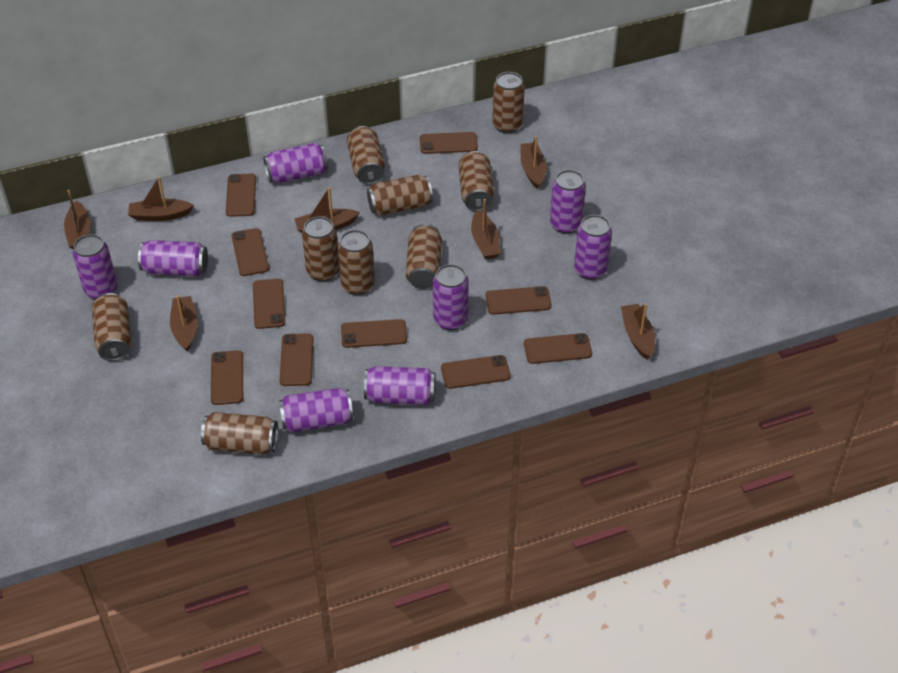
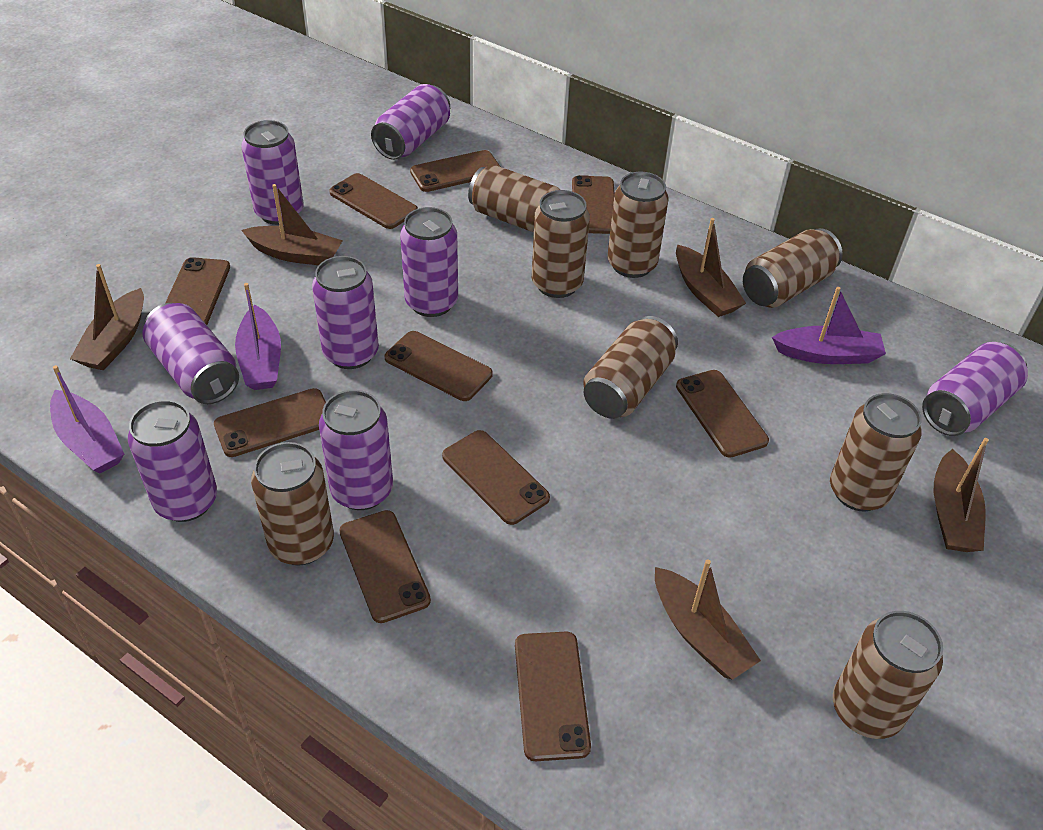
brown boat: [64,190,90,250] [128,176,194,221] [170,295,198,351] [294,187,360,233] [471,199,501,260] [521,136,547,189] [621,303,655,360] = 7 -> [70,264,144,371] [242,184,343,265] [655,559,761,680] [676,218,746,317] [934,438,989,552] = 5
brown can: [92,293,131,361] [201,412,278,454] [302,216,339,281] [338,230,375,295] [347,126,385,185] [367,175,433,216] [406,224,442,289] [459,151,494,211] [492,72,525,133] = 9 -> [251,442,334,566] [468,164,560,232] [532,190,590,298] [583,316,678,419] [607,172,669,278] [743,228,843,308] [830,393,922,512] [833,611,943,739] = 8
purple boat: none = 0 -> [50,365,124,473] [235,283,281,390] [772,287,886,364] = 3

